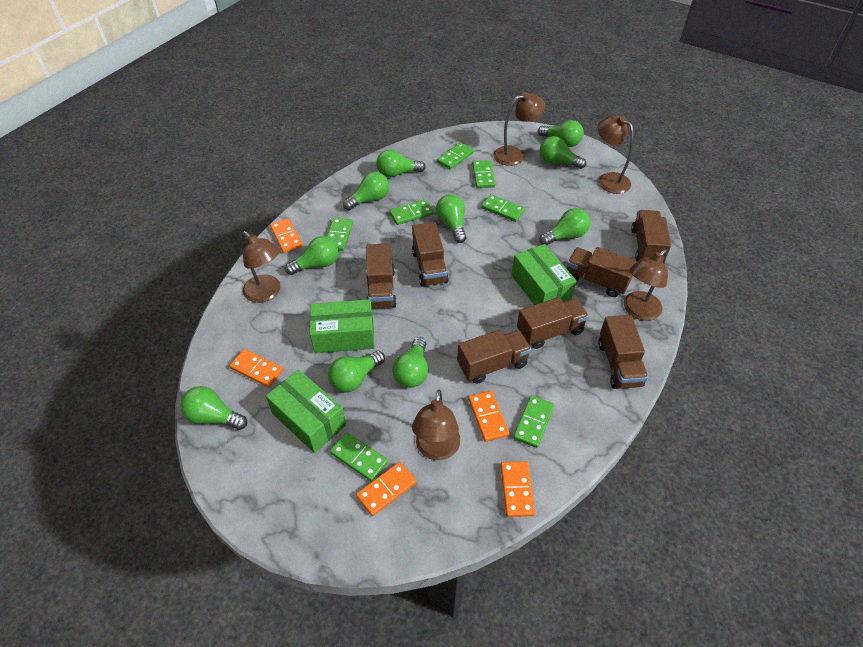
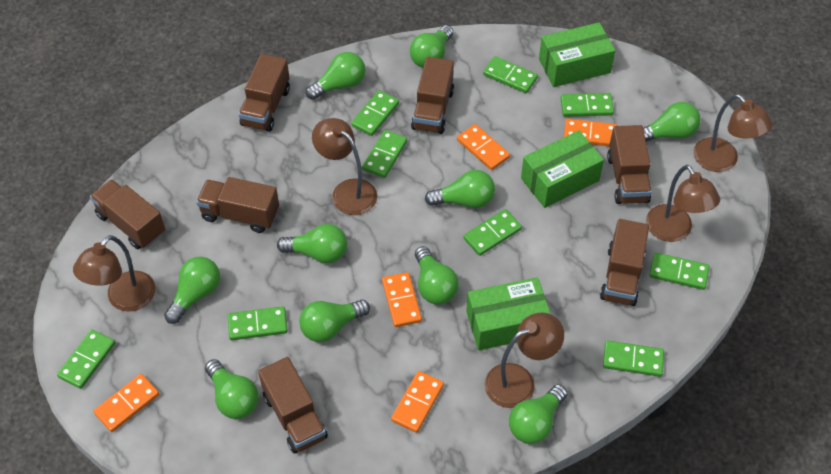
green domino: [327,218,353,251] [330,432,388,482] [389,200,433,225] [437,143,474,170] [472,160,495,188] [481,194,525,222] [513,396,554,448] = 7 -> [57,329,115,389] [228,306,288,340] [351,90,399,136] [362,130,407,178] [463,209,522,256] [483,56,538,93] [560,93,614,117] [603,340,664,377] [649,252,709,290] = 9

